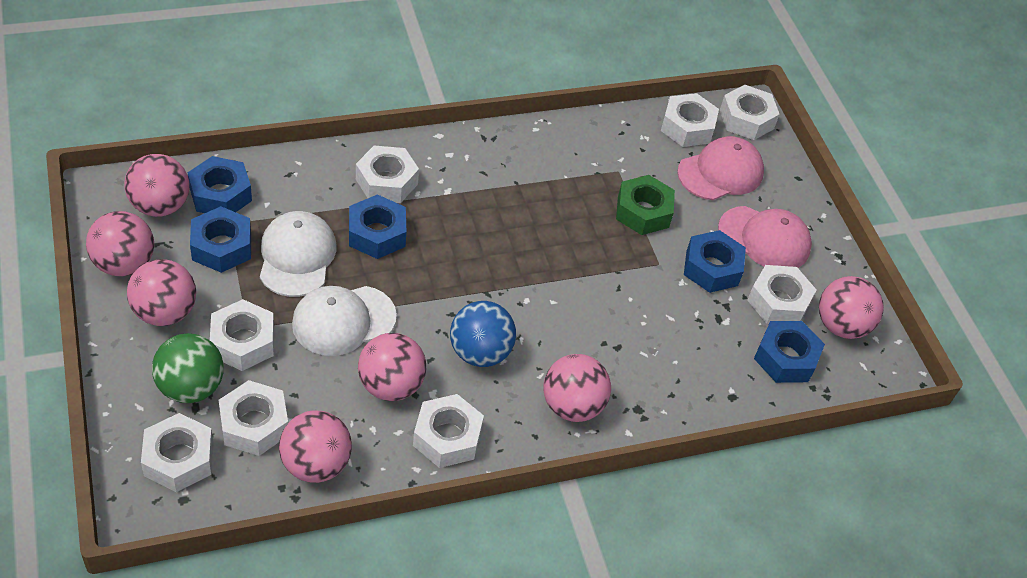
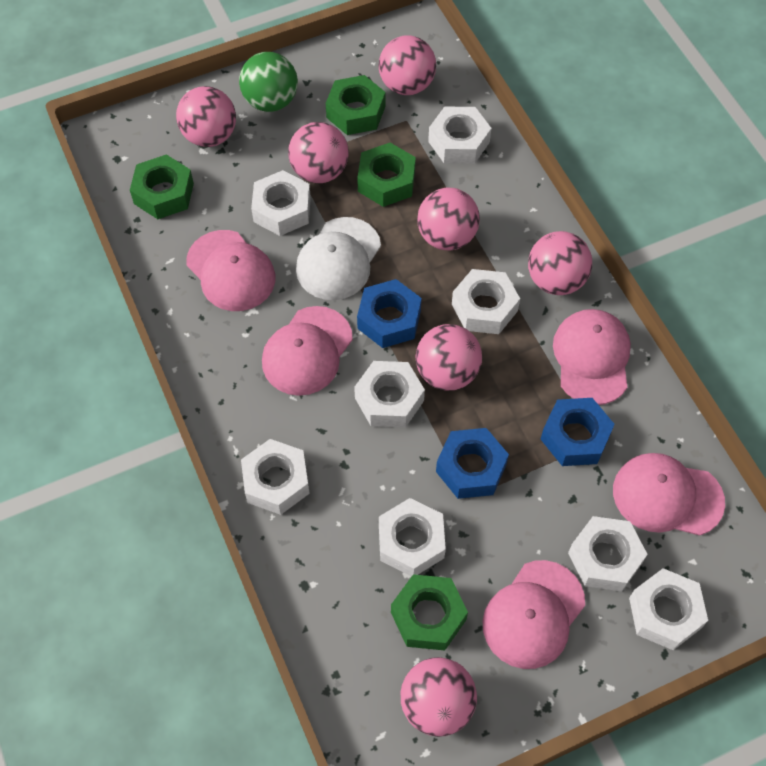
blue ball: [450,301,516,367] = 1 -> none = 0
blue nut: [188,156,252,213] [190,206,251,273] [349,194,407,259] [684,230,746,293] [754,321,825,383] = 5 -> [357,279,422,348] [436,428,509,499] [541,398,615,466] = 3
green nut: [616,175,675,235] = 1 -> [130,154,194,219] [326,75,385,135] [357,143,416,207] [391,574,468,651] = 4
pink cap: [677,136,764,200] [718,206,812,268] = 2 -> [186,230,276,311] [262,306,353,396] [483,560,585,669] [553,309,631,405] [613,453,725,536] = 5
white cap: [260,211,336,297] [292,286,397,356] = 2 -> [296,217,381,300] = 1

